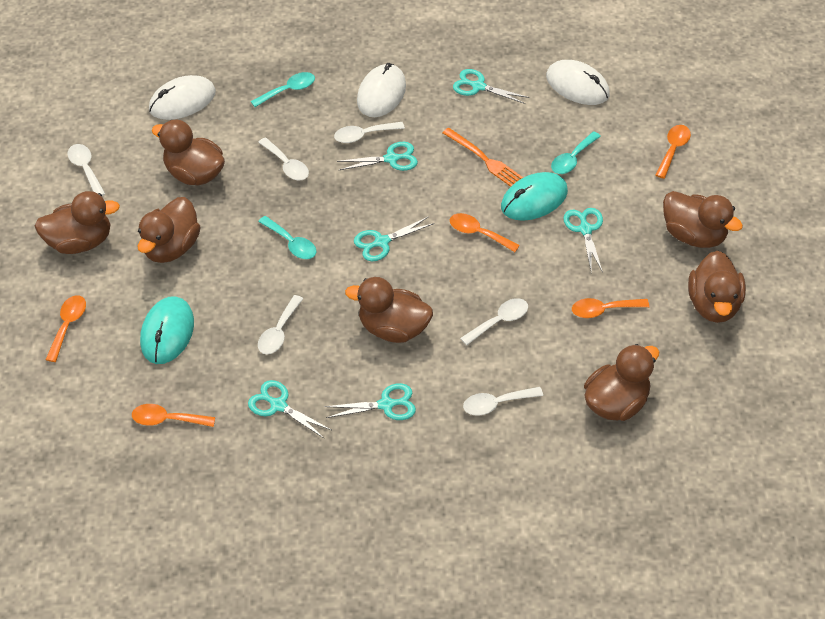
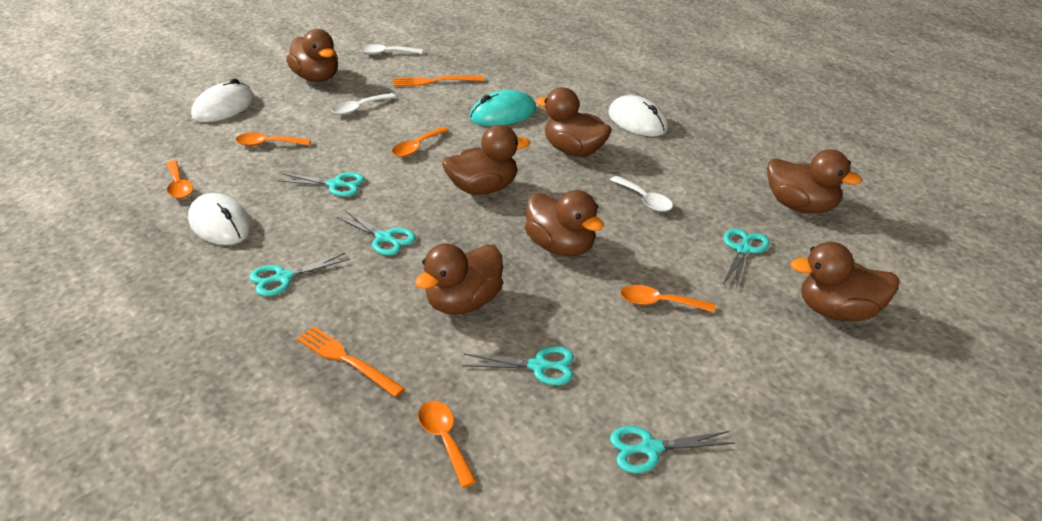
orange fork: [442,127,523,187] = 1 -> [296,326,405,397] [393,76,484,87] = 2
turquoise mouse: [140,297,194,364] [501,172,568,221] = 2 -> [469,90,536,126] = 1
turquoise spoon: [251,72,315,107] [258,216,317,259] [551,131,601,174] = 3 -> none = 0
white spoon: [68,144,105,196] [258,137,309,180] [258,295,303,354] [334,122,405,143] [460,298,528,346] [463,387,543,416] = 6 -> [331,93,396,115] [360,44,423,55] [610,176,673,212] = 3

